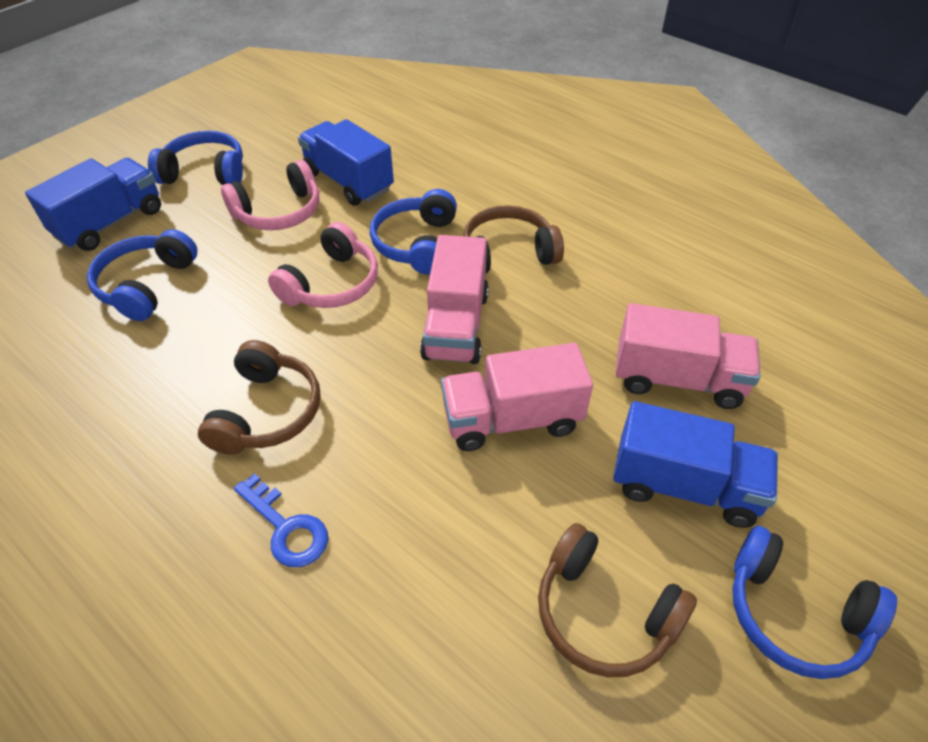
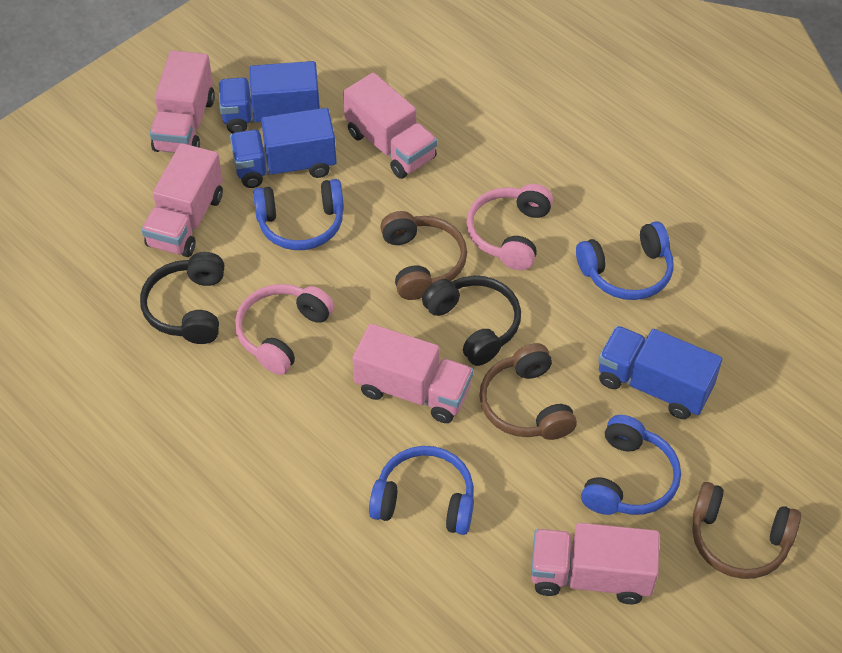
black headphones: none = 0 -> [140,252,224,344] [422,276,521,366] = 2
blue key: [234,473,328,567] = 1 -> none = 0
pink truck: [420,235,489,364] [441,343,593,451] [616,303,761,409] = 3 -> [141,143,223,257] [150,50,215,153] [343,72,437,179] [352,324,473,423] [531,523,659,604] = 5

